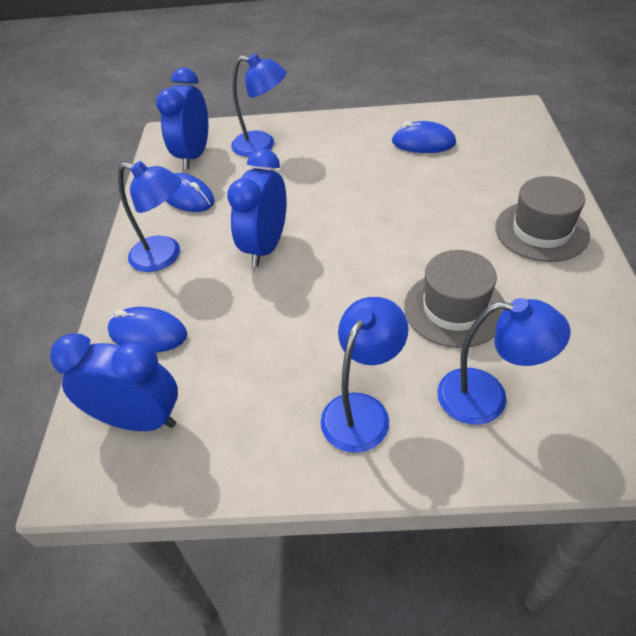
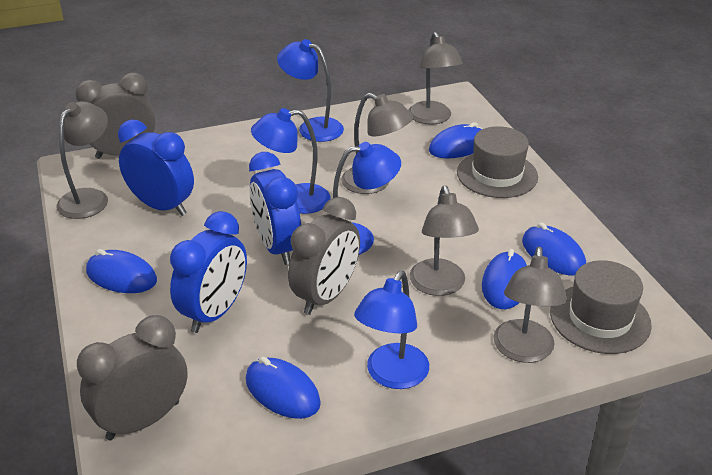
blue mouse: [108,307,187,353] [166,173,215,212] [392,121,456,153] = 3 -> [86,249,157,293] [246,357,321,419] [429,122,482,159] [482,249,527,309] [522,222,586,275] = 5
grey clock: none = 0 -> [76,73,156,159] [77,315,188,440] [288,197,360,315] = 3
grey lamp: none = 0 -> [57,101,108,219] [341,93,413,194] [408,32,463,125] [409,186,479,296] [493,246,567,363] = 5

